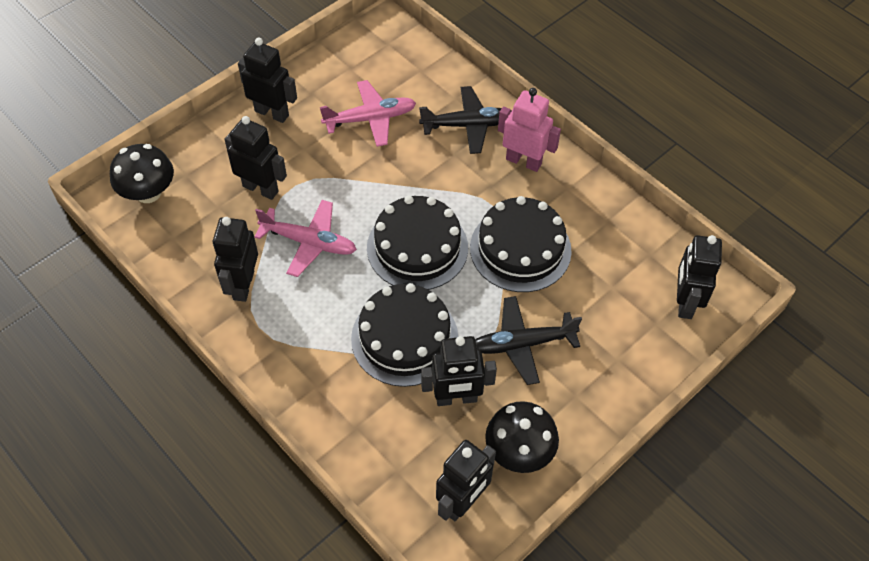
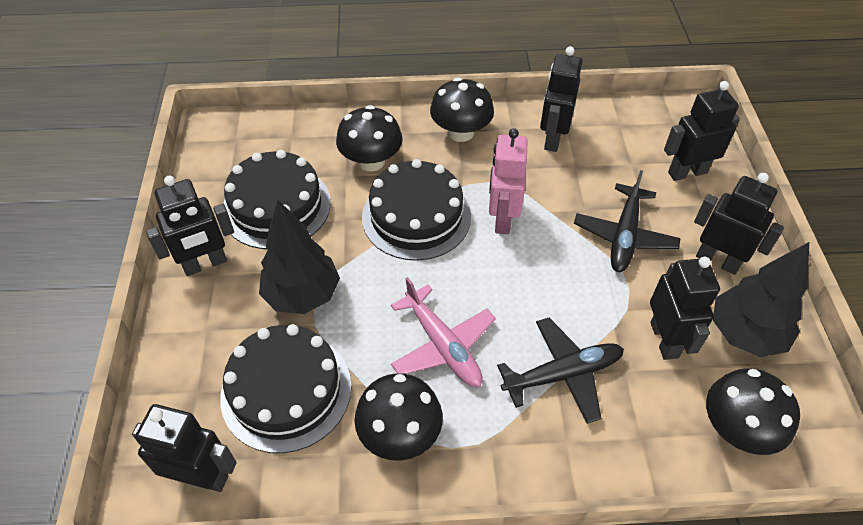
black mushroom: [110,144,174,203] [485,401,559,473] = 2 -> [336,105,403,171] [354,373,443,461] [430,77,494,142] [706,369,800,455] = 4
black tree: none = 0 -> [259,200,340,314] [713,242,809,357] = 2
pink plane: [254,200,357,277] [320,80,416,147] = 2 -> [391,277,496,387] = 1

